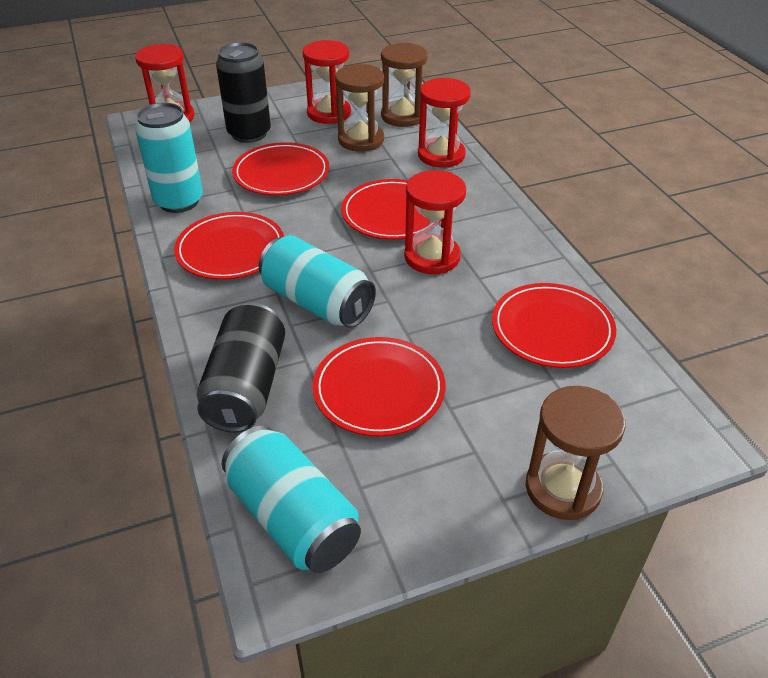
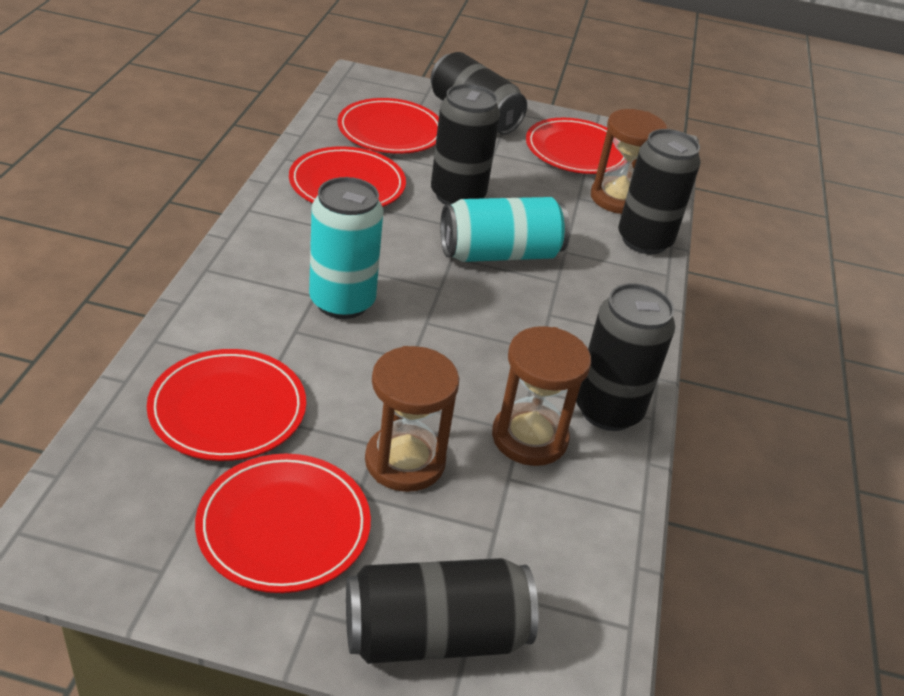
black can: [197,303,285,433] [216,42,271,143] = 2 -> [346,558,539,664] [431,52,527,135] [431,84,500,205] [576,283,675,431] [618,129,701,254] = 5
red hourglass: [135,44,194,122] [302,40,351,124] [404,170,466,274] [418,78,471,168] = 4 -> none = 0
turquoise can: [135,103,203,213] [222,426,361,573] [259,235,376,328] = 3 -> [309,177,383,319] [440,197,570,262] = 2

